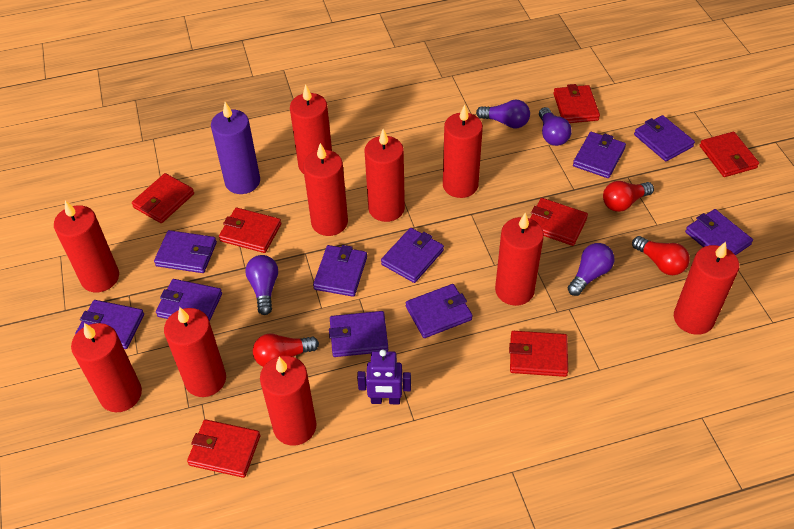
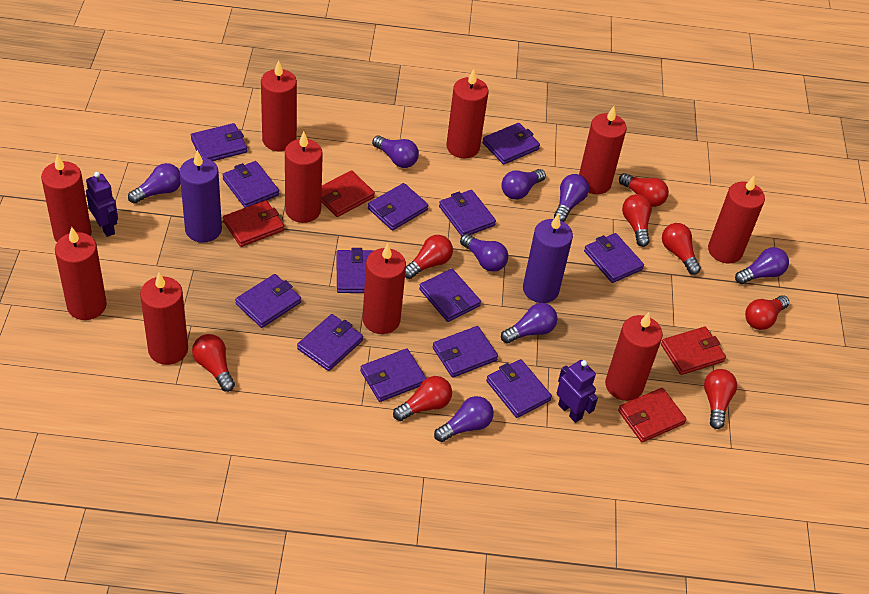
purple candle: [211,102,260,194] = 1 -> [179,150,222,243] [523,214,573,303] = 2
purple light bulb: [246,255,278,315] [476,100,530,128] [539,107,572,146] [568,243,614,296] = 4 -> [128,163,181,204] [372,136,419,168] [434,396,494,442] [460,234,508,272] [501,169,546,200] [501,303,557,344] [554,174,589,222] [735,247,789,284] = 8
purple robot: [357,349,411,404] = 1 -> [86,172,118,237] [557,360,598,423] = 2
purple wallet: [75,300,144,349] [154,230,217,273] [156,279,222,322] [313,245,367,297] [329,311,388,357] [381,228,444,283] [406,284,473,338] [573,132,626,178] [634,115,695,161] [685,209,753,255] = 10 -> [191,123,247,161] [222,161,279,208] [235,274,301,328] [297,314,363,371] [336,248,375,293] [360,348,427,402] [368,183,429,230] [419,269,481,322] [433,326,498,378] [439,190,496,236] [482,123,540,165] [486,359,552,418] [584,233,644,283] = 13
red light bulb: [253,333,319,367] [603,181,654,212] [632,236,690,275] = 3 -> [192,334,235,392] [393,376,452,421] [405,235,453,279] [619,173,669,207] [622,194,652,247] [662,223,701,275] [704,369,737,429] [745,295,789,330] = 8
red wallet: [132,173,194,223] [187,419,260,478] [219,208,281,253] [509,331,568,377] [530,198,588,246] [553,84,600,123] [700,132,759,177] = 7 -> [223,200,284,247] [321,170,375,217] [618,388,686,442] [661,327,726,375] = 4

